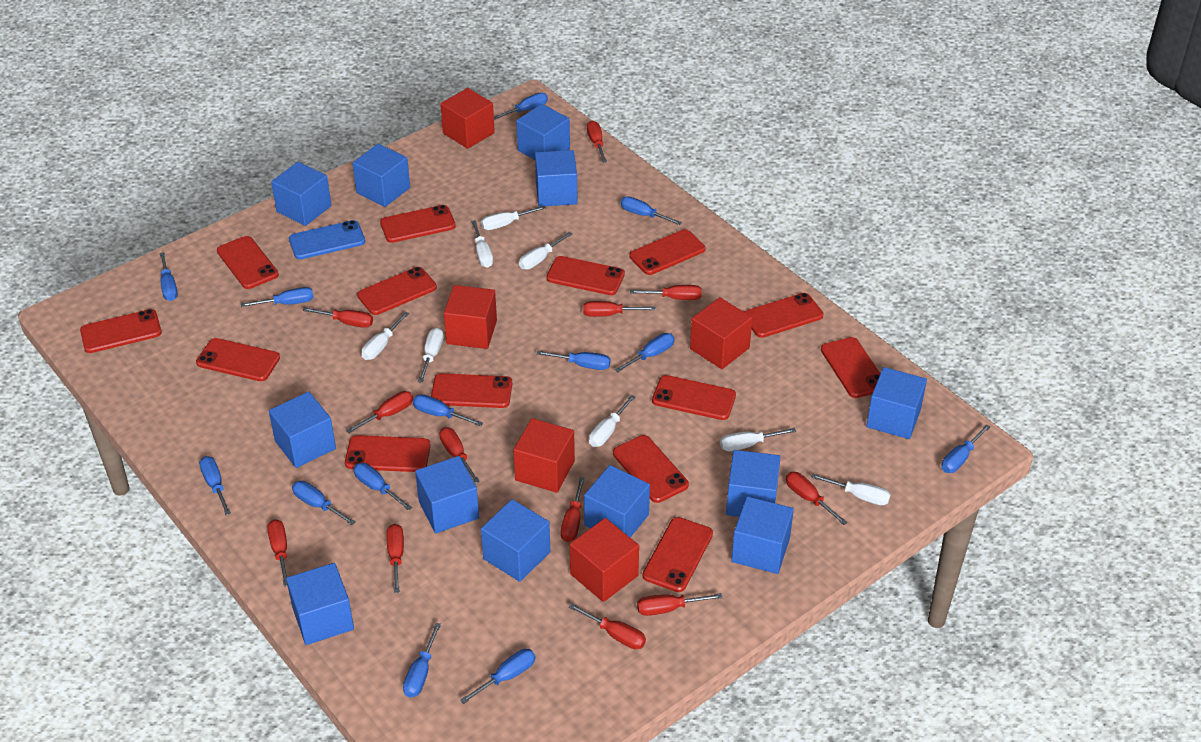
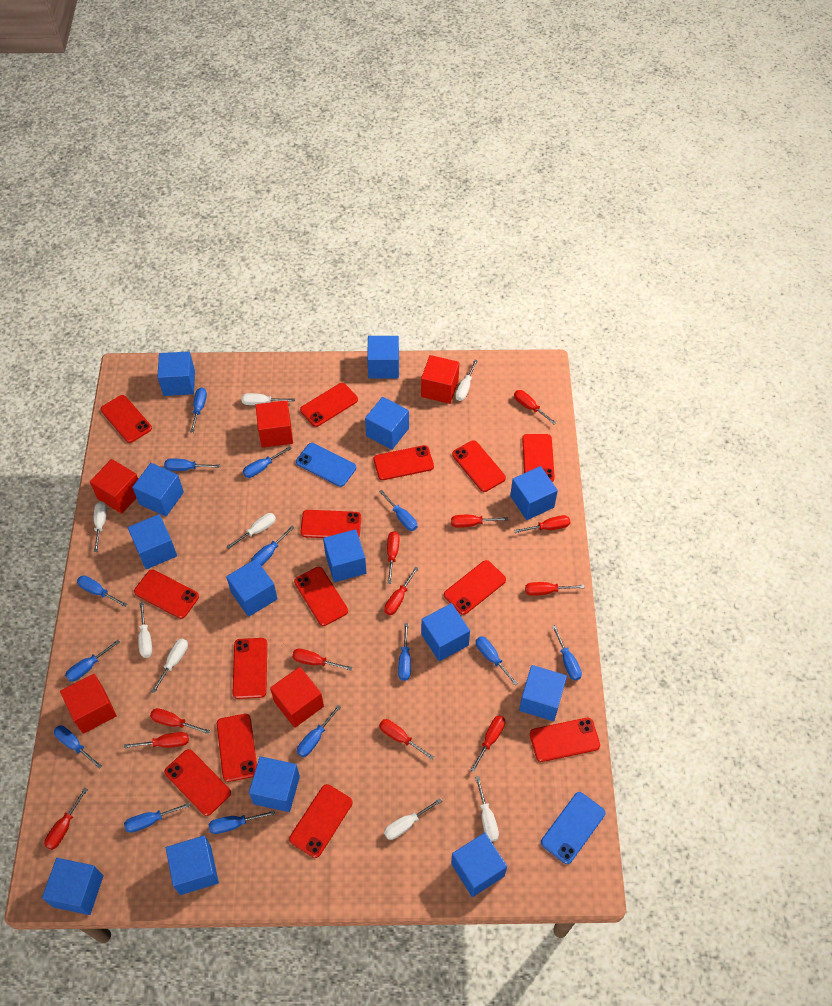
blue cube: [269,392,336,468] [271,162,332,226] [286,563,354,645] [352,144,410,207] [415,456,479,533] [481,499,550,582] [516,104,570,160] [535,150,578,207] [584,465,650,538] [726,450,781,517] [731,496,794,574] [866,367,927,439] = 12 -> [42,858,104,915] [128,514,177,569] [132,463,184,516] [157,352,195,396] [166,835,219,895] [226,559,278,617] [249,756,300,812] [323,529,367,582] [365,397,409,450] [367,336,399,378] [421,603,470,661] [451,833,507,897] [510,466,558,520] [519,665,567,721] = 14
blue phone: [289,220,365,259] = 1 -> [296,443,356,487] [541,792,605,864] = 2
blue screwdriver: [160,252,178,301] [199,456,231,515] [241,287,314,307] [292,481,356,525] [353,463,412,511] [403,623,441,698] [413,394,483,426] [460,649,535,704] [494,93,548,120] [537,351,610,370] [615,333,675,372] [621,196,682,225] [941,424,990,473] = 13 -> [54,725,102,769] [65,640,120,682] [77,575,127,607] [124,803,190,833] [164,458,220,471] [190,388,207,433] [209,810,275,834] [243,446,292,478] [251,526,295,566] [297,705,341,757] [379,490,417,531] [398,623,411,681] [476,636,518,685] [552,625,582,681] = 14

